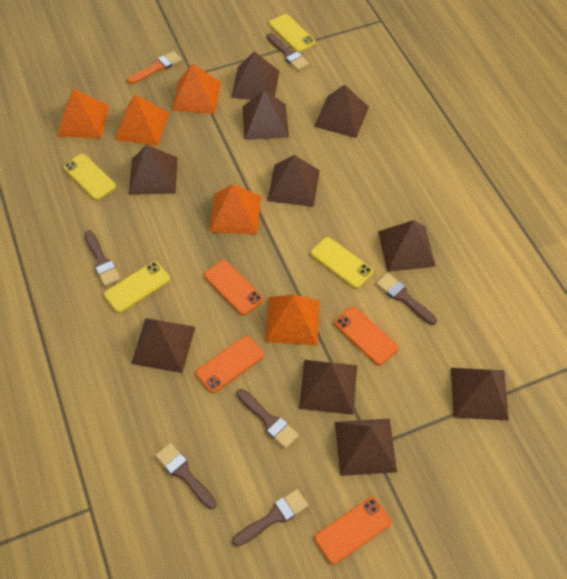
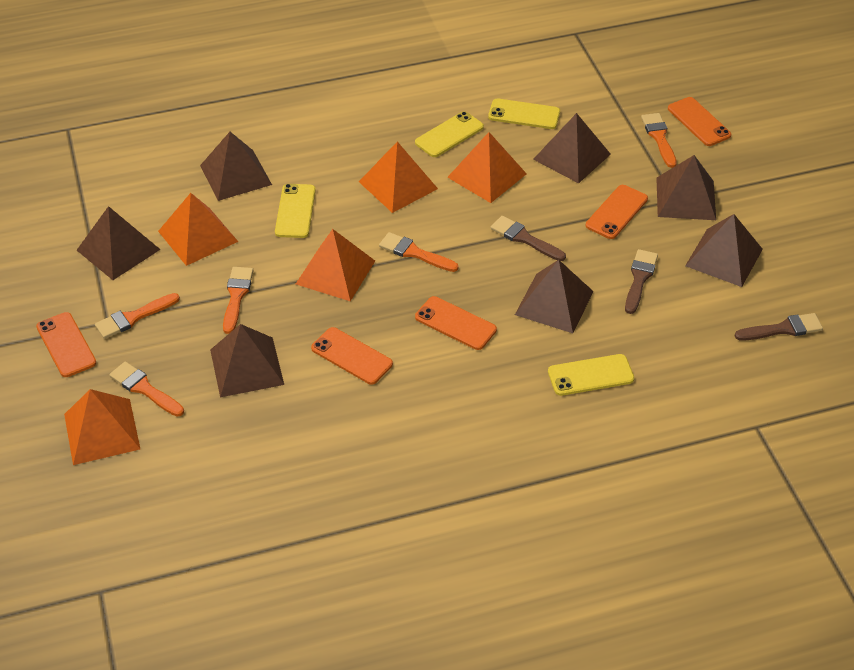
brown brush: [84,230,121,286] [155,443,217,509] [232,489,308,547] [236,389,299,449] [267,33,309,71] [376,273,437,325] = 6 -> [491,216,566,261] [625,249,658,314] [735,313,823,341] = 3
brown pyramid: [129,145,177,195] [131,318,195,373] [231,51,279,100] [242,90,289,140] [267,155,320,207] [299,360,357,415] [314,84,369,138] [335,419,397,476] [378,220,436,272] [451,368,509,421] = 10 -> [77,206,161,280] [200,132,272,201] [210,324,284,397] [515,260,594,333] [533,113,611,183] [656,155,716,220] [685,214,763,287] = 7
orange brush: [127,51,182,84] = 1 -> [95,293,180,339] [109,362,184,417] [223,267,254,334] [379,232,459,272] [641,113,677,168] = 5
orange phone: [196,336,264,393] [204,260,263,315] [315,497,391,564] [334,306,399,365] = 4 -> [36,312,96,377] [311,327,393,385] [415,296,497,350] [586,185,648,239] [668,97,731,146] = 5

